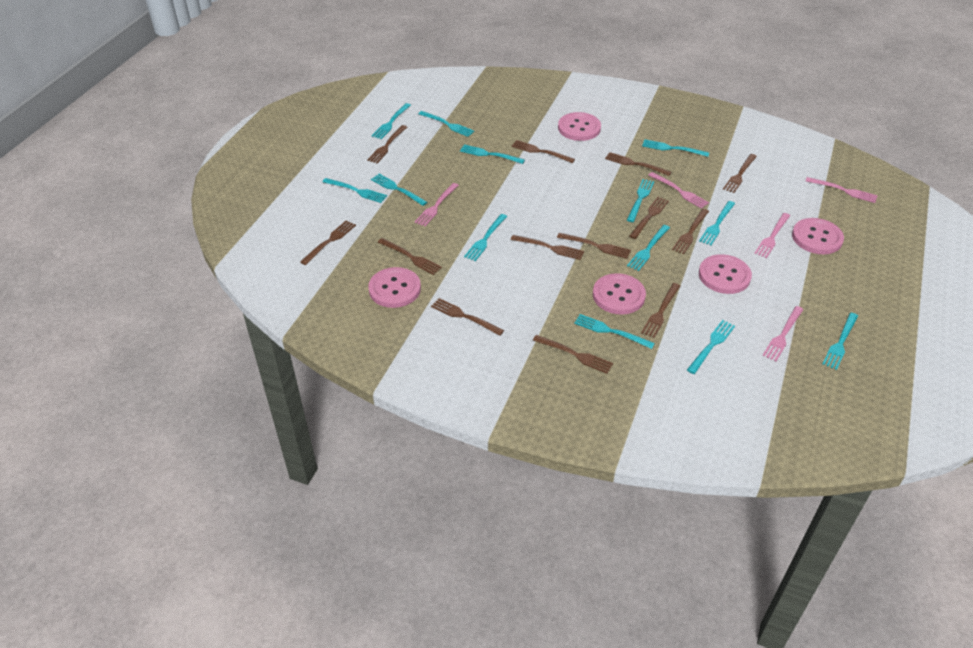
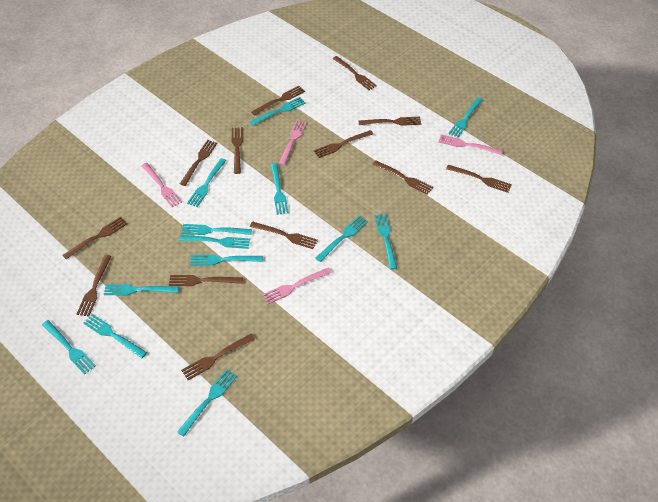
pink button: [368,267,421,308] [558,112,601,141] [593,273,646,315] [699,254,752,294] [792,218,844,254] = 5 -> none = 0
pink fork: [415,183,459,226] [648,172,709,209] [754,213,790,258] [762,306,804,361] [806,177,878,203] = 5 -> [141,163,182,207] [262,267,332,304] [278,120,307,165] [438,134,503,155] = 4

